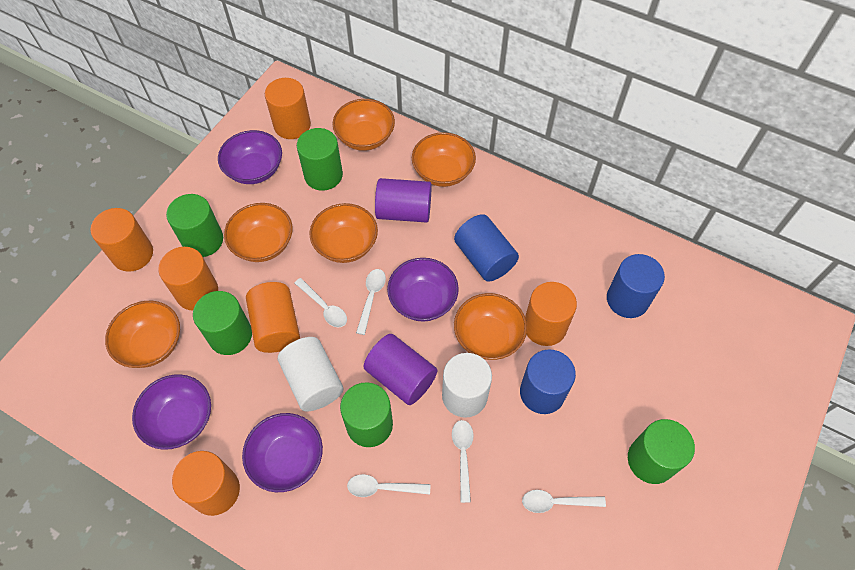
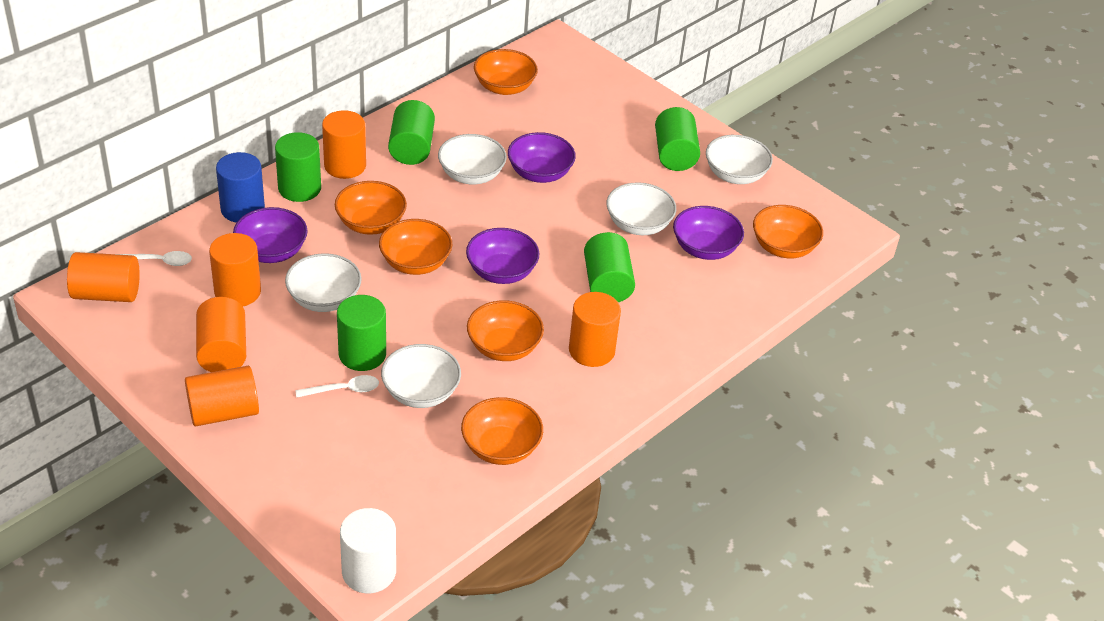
blue cylinder: [454,214,519,282] [520,349,576,414] [607,254,665,318] = 3 -> [216,152,265,223] = 1
purple cylinder: [363,334,437,405] [375,178,431,223] = 2 -> none = 0
white bowl: none = 0 -> [285,253,362,312] [381,344,461,408] [438,134,507,184] [606,182,676,235] [706,135,773,184] = 5
white cylinder: [278,337,343,412] [442,353,492,418] = 2 -> [340,508,396,593] = 1
white spoon: [295,278,347,327] [347,474,430,497] [356,269,386,335] [452,420,474,503] [522,490,606,513] = 5 -> [117,251,192,266] [295,375,379,398] = 2

